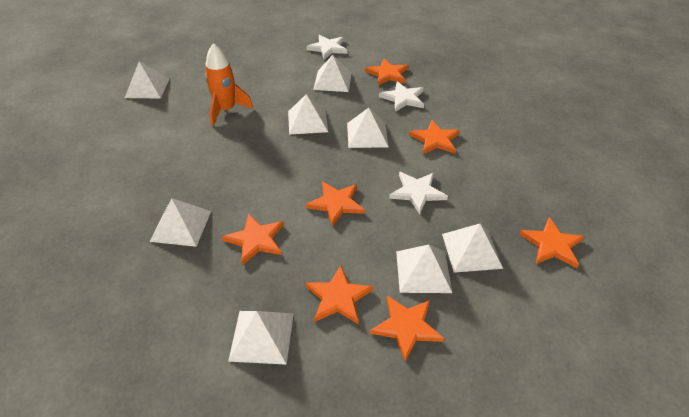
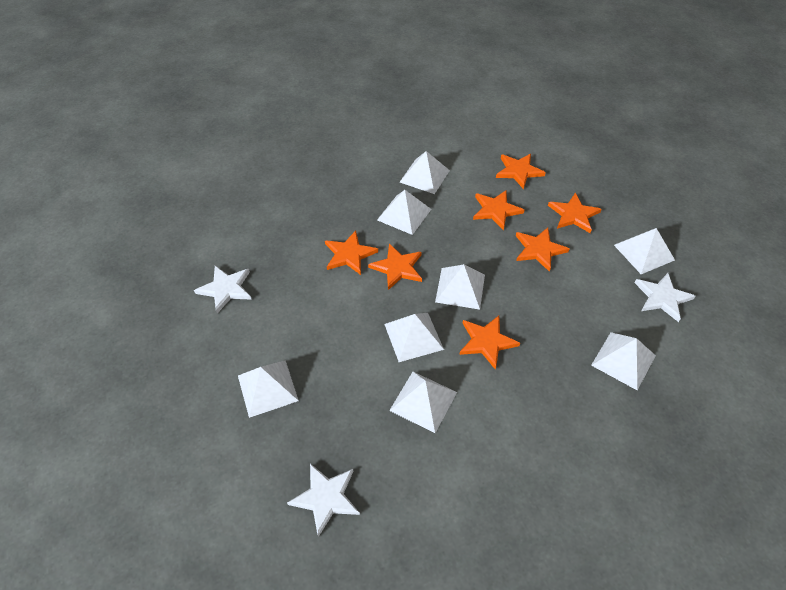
orange rocket: [205,43,253,126] = 1 -> none = 0

